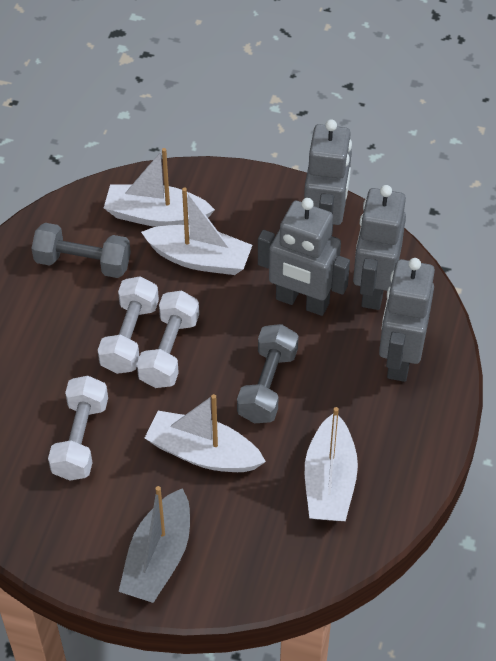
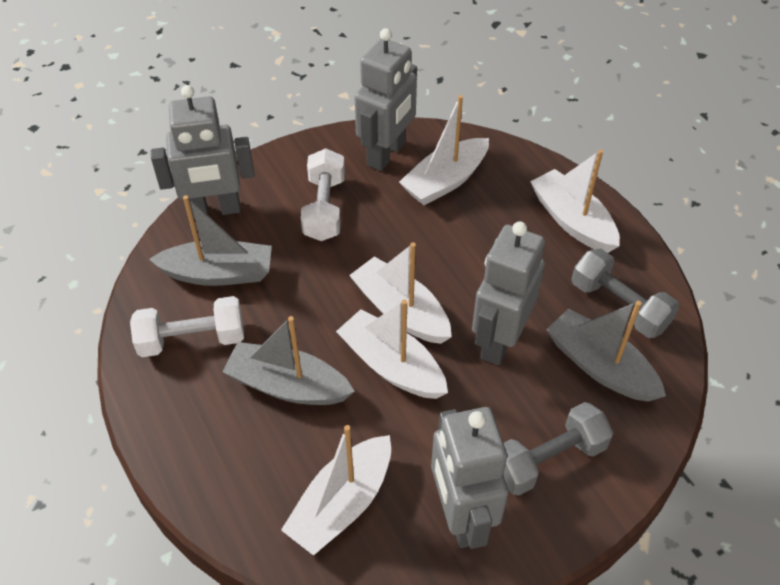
grey boat: [119,486,190,603] = 1 -> [149,195,272,286] [222,316,355,405] [546,301,666,402] = 3
white boat: [104,148,215,227] [141,187,252,275] [145,394,266,472] [305,407,358,521] = 4 -> [281,425,391,556] [336,300,448,399] [349,242,452,344] [399,95,489,205] [530,149,620,253] = 5
white dumbbell: [48,376,108,480] [98,276,159,374] [137,291,199,388] = 3 -> [130,296,244,357] [301,148,345,241] = 2

